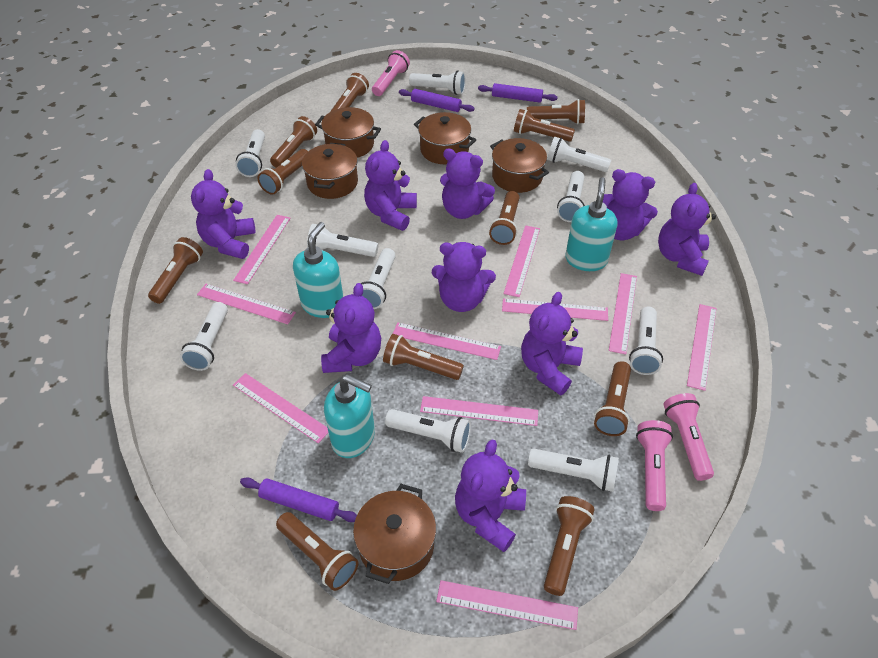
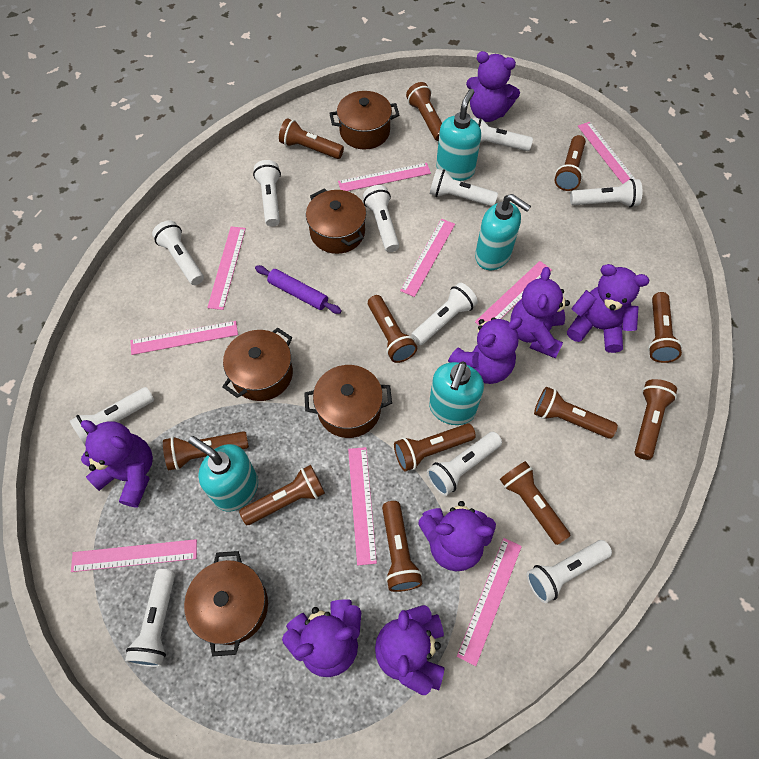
brown flashlight: [148,237,203,304] [257,149,308,195] [270,116,317,168] [276,512,358,591] [330,73,369,112] [383,334,464,380] [489,191,519,245] [514,109,575,142] [527,99,585,124] [544,496,594,596] [594,361,631,436] = 11 -> [163,431,249,470] [239,465,325,525] [279,118,344,159] [368,295,417,363] [382,501,422,592] [394,423,476,471] [406,82,442,141] [500,461,571,545] [534,387,618,439] [555,135,586,191] [634,379,677,460] [648,292,682,363] = 12
pink flashlight: [372,50,410,96] [636,420,673,511] [664,393,714,481] = 3 -> none = 0
pink ruler: [197,284,296,324] [233,215,291,284] [233,373,329,443] [393,322,501,360] [420,396,538,426] [436,580,578,630] [502,298,608,321] [504,225,540,297] [609,273,637,354] [687,304,717,391] = 10 -> [71,539,197,572] [130,321,238,355] [207,226,246,310] [338,163,431,191] [348,447,377,565] [400,219,455,297] [457,538,522,666] [475,261,552,325] [578,122,635,184] = 9
purple rolling pin: [240,477,357,522] [399,89,475,112] [478,83,558,103] = 3 -> [255,265,342,314] = 1
purple teddy bear: [191,169,256,259] [321,283,381,373] [364,140,417,231] [432,242,496,312] [440,148,495,219] [455,439,526,552] [521,292,583,396] [603,169,658,240] [658,183,716,276] = 9 -> [81,420,153,507] [282,599,361,677] [375,605,445,695] [418,501,496,571] [448,317,522,384] [466,51,520,122] [511,267,570,359] [567,264,649,353] = 8
turquoise soap dispenser: [293,222,343,318] [324,374,375,458] [565,177,617,271] = 3 -> [188,436,258,512] [429,362,484,425] [436,89,481,181] [475,194,531,270] = 4
white flashlight: [180,302,228,371] [235,129,265,177] [307,224,378,257] [361,248,396,309] [385,409,471,453] [409,70,466,95] [528,448,619,492] [547,137,611,172] [557,171,585,222] [629,307,663,375] = 10 -> [70,387,154,445] [125,569,175,667] [152,220,204,285] [253,160,281,226] [363,185,399,252] [411,283,478,345] [427,432,502,496] [430,169,498,206] [473,117,533,151] [526,540,612,603] [570,179,642,208] = 11

